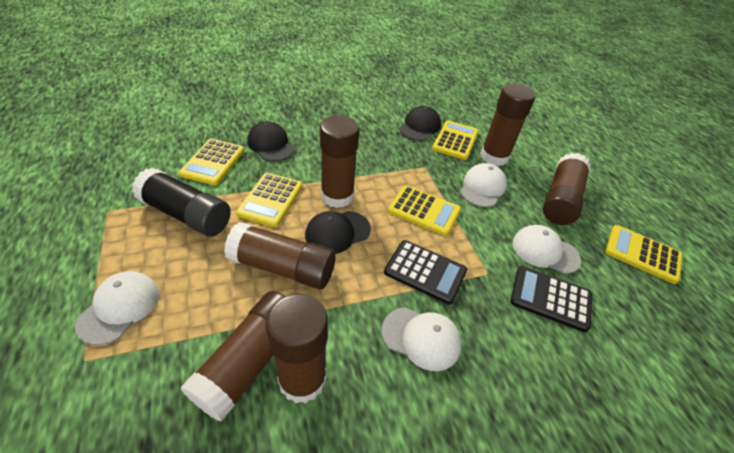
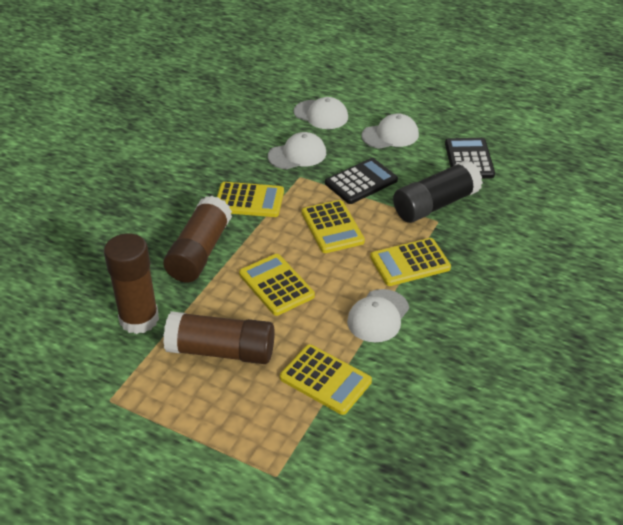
black cap: [247,121,295,161] [305,211,371,254] [399,106,441,141] = 3 -> none = 0
brown glue stick: [181,291,285,422] [224,222,336,289] [265,294,328,404] [320,115,359,208] [480,84,536,166] [543,153,591,225] = 6 -> [104,234,159,334] [163,196,232,282] [163,311,275,364] = 3

